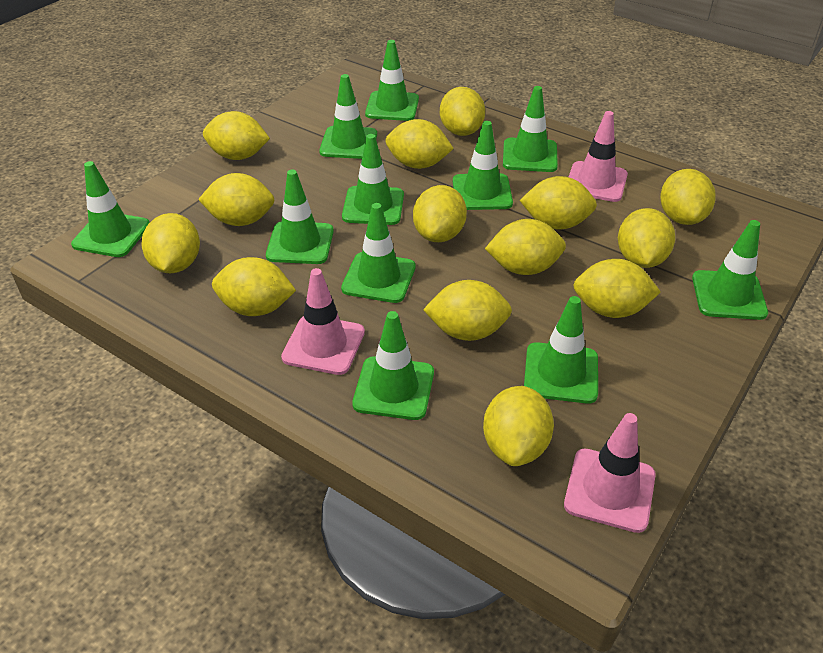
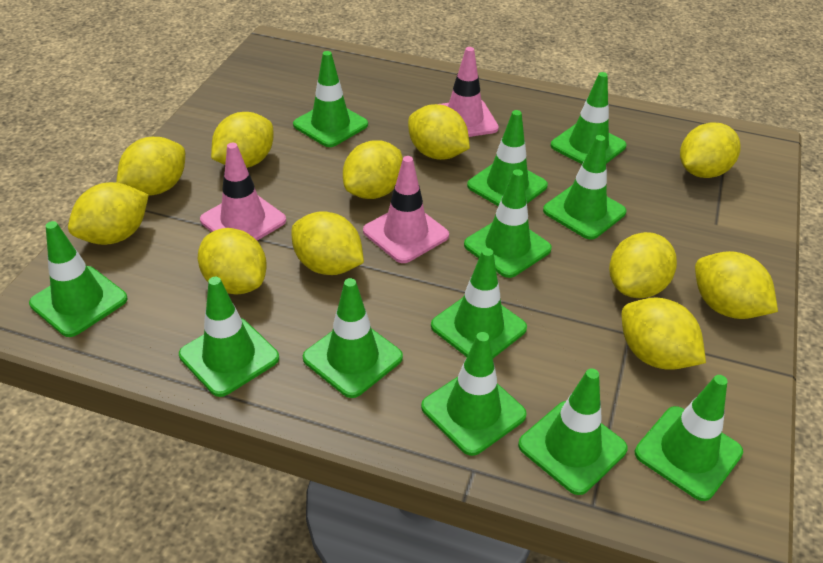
green traffic cone: [71,161,150,257] [266,170,334,264] [319,74,377,159] [341,203,416,303] [342,134,404,225] [352,311,434,420] [365,40,419,121] [453,121,513,210] [503,86,558,172] [524,296,598,404] [692,220,768,320] = 11 -> [29,221,128,337] [179,277,279,397] [293,51,368,147] [303,278,403,398] [421,332,527,456] [431,248,527,358] [464,169,552,278] [467,110,548,206] [518,369,628,495] [543,135,626,240] [551,72,627,164] [635,375,743,501] = 12
yellow lemon: [142,213,200,273] [198,173,274,226] [203,111,270,160] [212,257,296,316] [386,119,454,169] [413,185,467,242] [423,280,512,341] [440,87,485,136] [483,386,554,466] [485,219,566,275] [520,176,597,230] [573,259,661,318] [618,208,675,268] [660,169,716,225] = 14 -> [68,182,149,245] [116,137,185,195] [198,228,267,295] [211,112,274,168] [291,211,364,275] [343,140,403,199] [408,104,470,160] [609,232,677,298] [622,297,706,370] [680,122,741,178] [695,251,778,319] = 11

